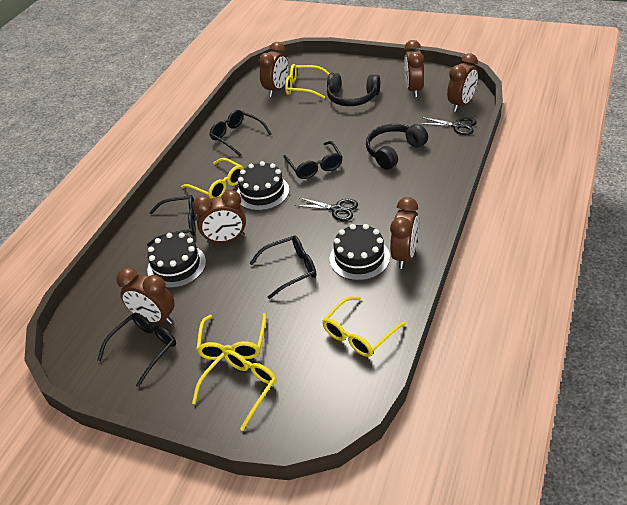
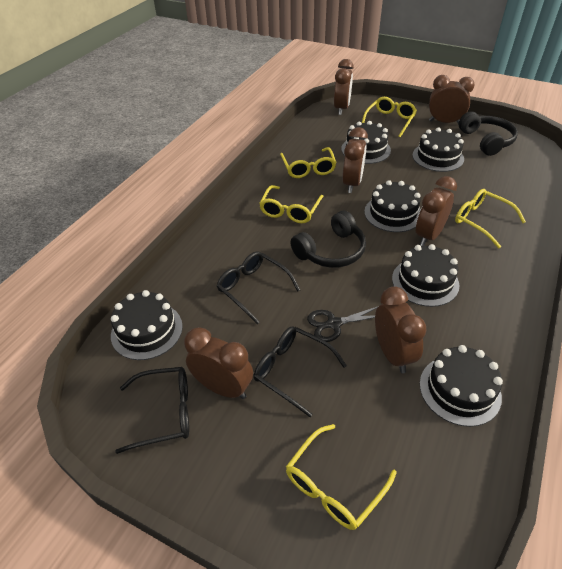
black cake: [147,233,206,288] [236,161,289,211] [329,224,390,280] = 3 -> [111,290,183,360] [341,121,391,164] [364,180,421,232] [392,244,459,307] [412,127,464,172] [420,345,503,427] = 6
black glasses: [97,313,176,387] [147,195,196,246] [209,110,271,156] [250,235,317,299] [283,141,343,179] = 5 -> [115,367,189,454] [217,251,300,324] [254,326,347,417] = 3
black scissors: [295,198,358,221] [418,117,477,135] = 2 -> [307,306,379,342] = 1

